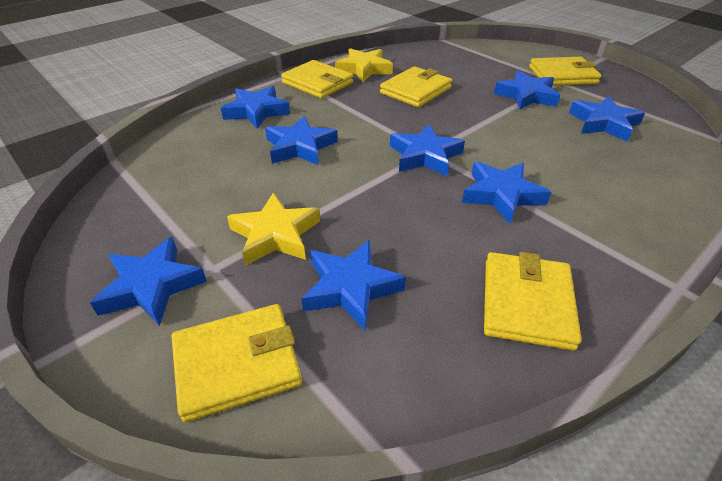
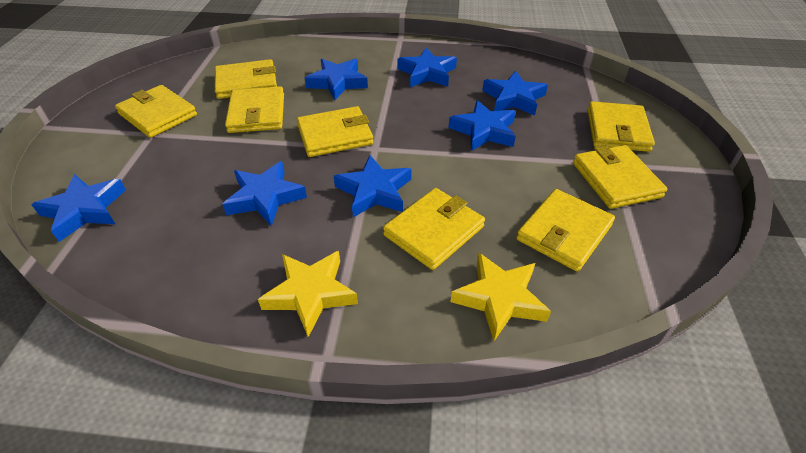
blue star: [90,237,207,326] [221,86,290,129] [265,116,338,165] [301,240,406,330] [390,124,465,176] [462,162,551,223] [494,71,561,110] [569,96,645,142] = 8 -> [31,174,126,242] [222,161,307,226] [305,59,368,100] [334,155,411,217] [397,48,457,87] [448,100,516,151] [482,71,548,115] = 7
yellow wallet: [172,304,302,422] [281,60,353,99] [380,66,452,107] [484,252,582,351] [529,57,601,86] = 5 -> [115,85,197,138] [215,59,277,99] [225,86,284,133] [297,106,373,157] [383,188,485,270] [516,189,615,272] [573,145,667,209] [587,101,655,152] = 8

